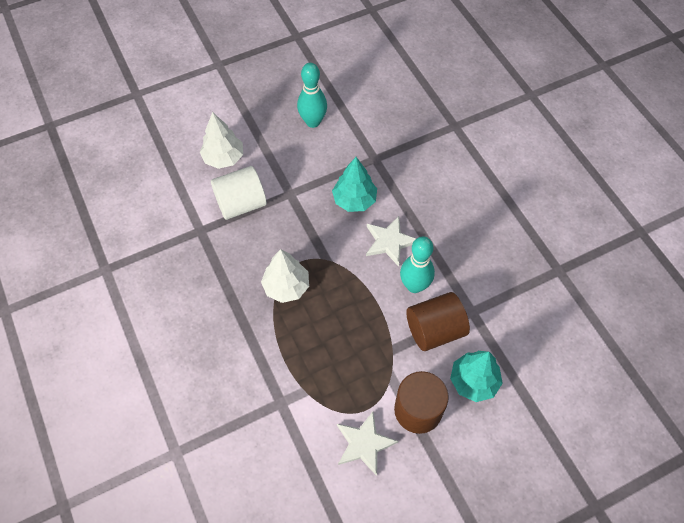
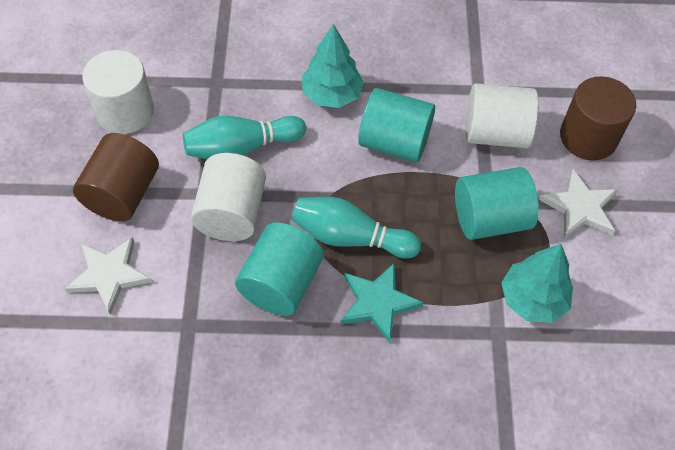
turquoise cylinder: none = 0 -> [235,222,324,316] [358,88,435,162] [455,167,539,240] = 3
turquoise star: none = 0 -> [341,262,424,343] = 1
white cylinder: [211,166,267,220] = 1 -> [82,50,154,134] [191,153,266,241] [466,83,538,148] = 3
white tree: [200,112,243,169] [261,249,309,303] = 2 -> none = 0

